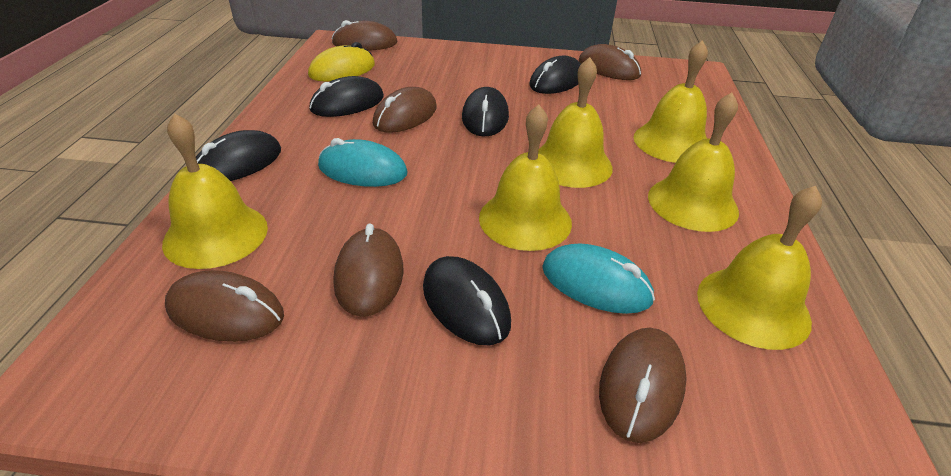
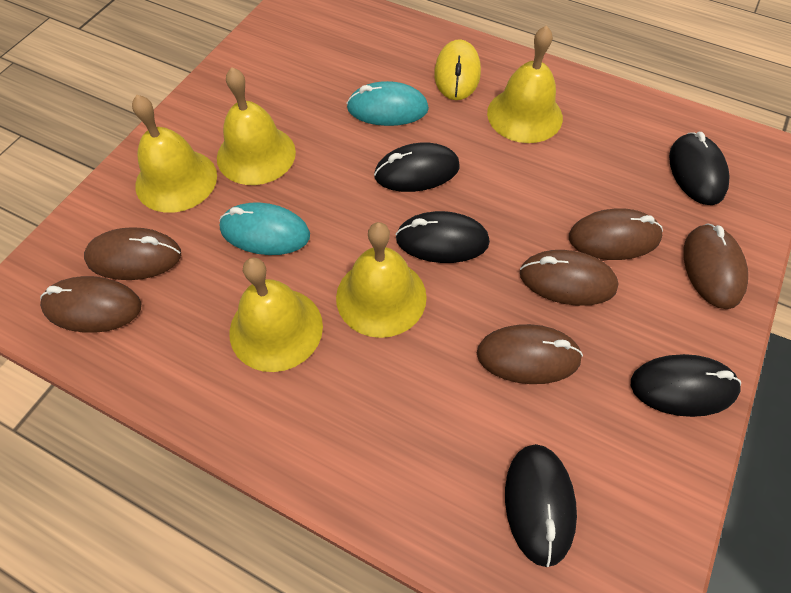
yellow bell: [162,113,268,269] [479,104,572,251] [538,57,613,188] [633,40,708,163] [648,93,739,232] [697,186,822,350] = 6 -> [132,95,217,213] [217,67,296,185] [229,258,323,372] [336,222,427,338] [487,25,563,143] = 5

